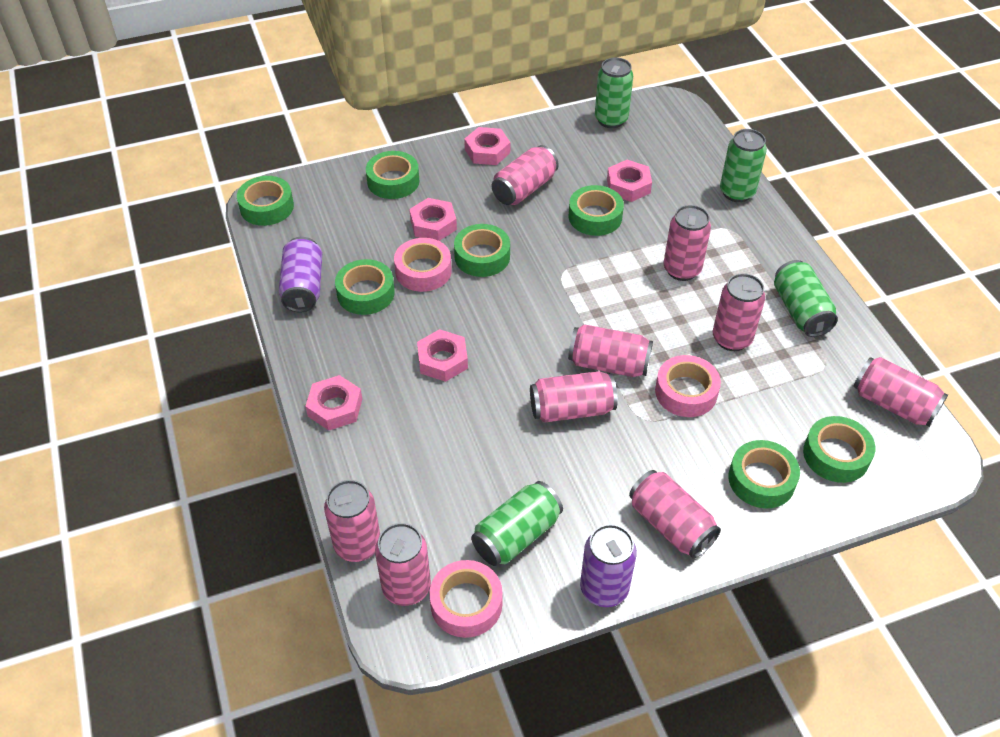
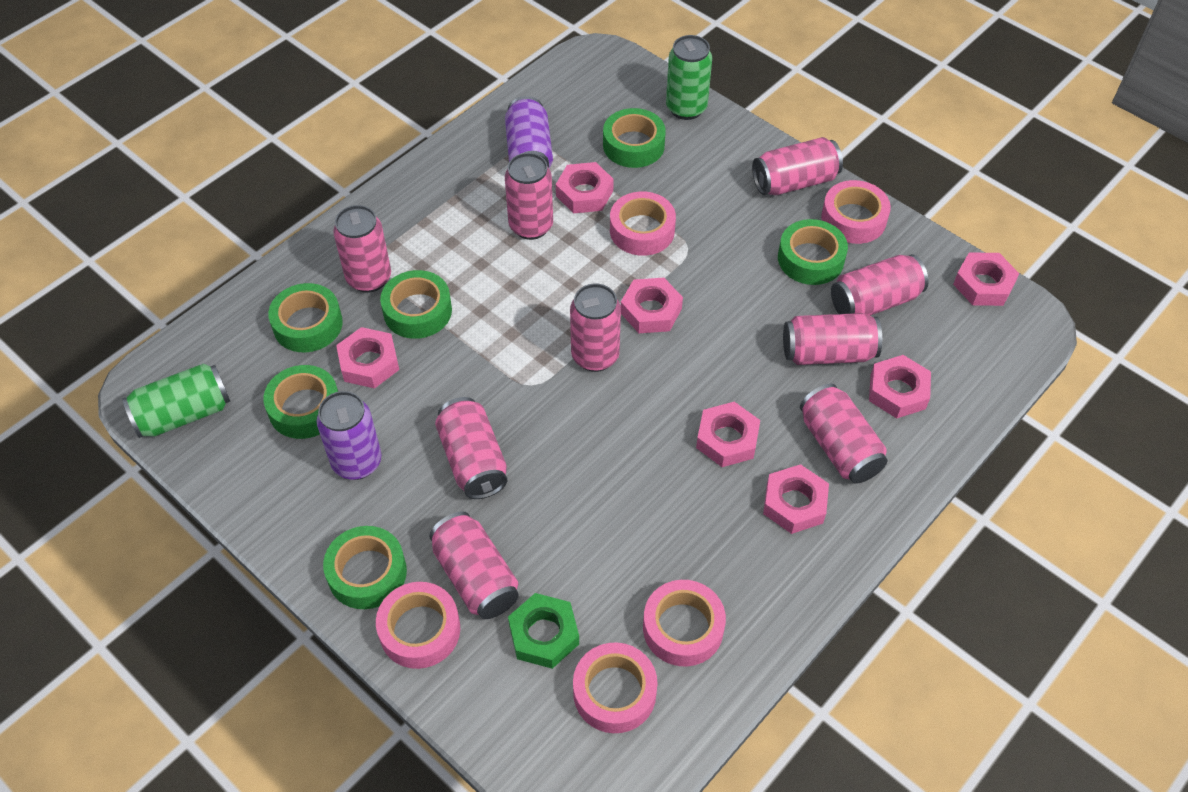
green can: [471,481,563,566] [595,57,633,128] [720,129,767,202] [774,260,838,337] = 4 -> [122,364,230,438] [666,35,712,120] = 2
green nut: none = 0 -> [508,593,579,669] = 1
green tape: [237,176,294,226] [335,259,395,315] [366,151,419,199] [454,224,510,277] [568,185,624,236] [728,440,800,508] [803,416,875,483] = 7 -> [263,365,338,439] [268,283,343,352] [323,526,407,609] [380,270,452,339] [603,108,666,168] [778,219,848,285] = 6
pink nut: [305,375,362,431] [409,198,457,241] [417,329,468,382] [464,127,510,165] [607,160,652,202] = 5 -> [336,327,399,388] [556,162,614,213] [621,278,683,333] [696,402,760,467] [763,464,829,534] [869,355,931,418] [953,252,1019,306] = 7
pink tape: [394,238,452,292] [429,560,502,638] [655,355,721,417] = 3 -> [376,582,460,669] [573,642,658,733] [610,191,676,256] [643,580,726,666] [821,180,891,244] = 5

